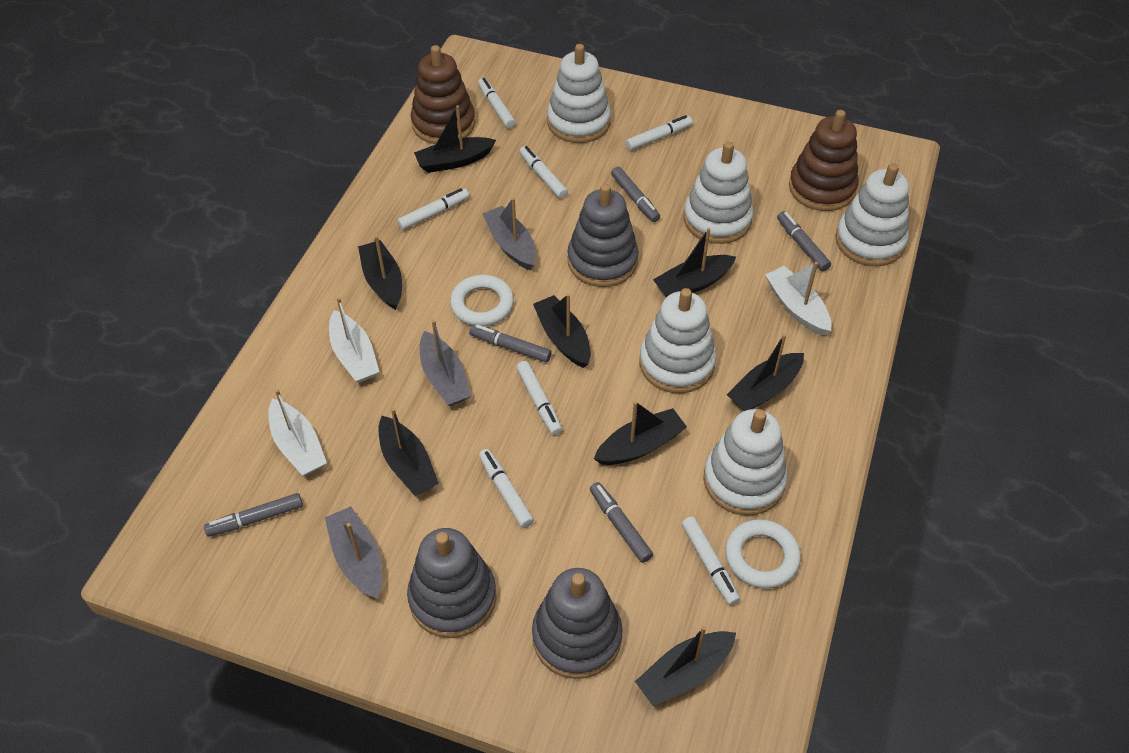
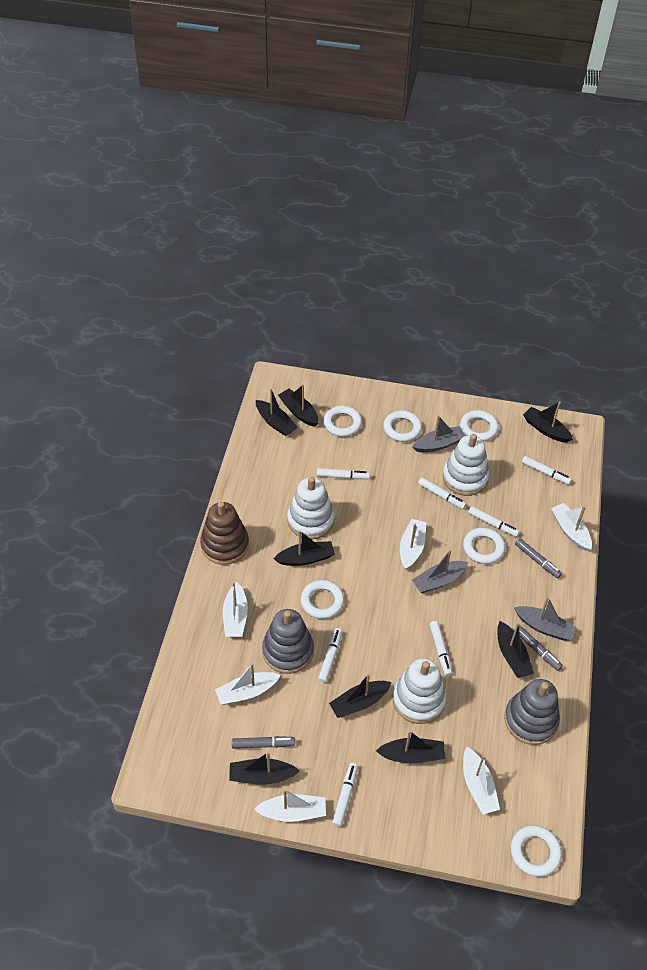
brown stacking toy: [411,45,475,144] [789,110,858,211] = 2 -> [200,502,249,565] = 1
grey marker: [204,493,303,537] [469,324,552,362] [590,482,653,563] [611,167,660,222] [777,211,831,271] = 5 -> [232,736,295,749] [514,625,563,671] [515,538,562,578] = 3
grey stacking toy: [407,528,497,638] [532,568,623,679] [568,184,639,287] = 3 -> [262,609,314,674] [504,679,560,745] = 2
white boat: [268,389,327,476] [329,297,379,383] [765,262,832,335] = 3 -> [215,663,281,705] [223,582,248,637] [254,789,326,822] [400,519,427,569] [463,747,500,814] [551,503,592,551] = 6
white ring: [450,275,514,326] [725,519,801,588] = 2 -> [301,580,344,619] [324,406,362,437] [383,411,422,442] [460,410,499,441] [463,528,505,564] [511,825,562,877] = 6
white stacking toy: [547,44,611,143] [639,288,716,393] [683,141,754,244] [703,409,788,516] [835,164,909,267] = 5 -> [287,477,335,540] [393,658,446,724] [443,434,489,496] = 3

